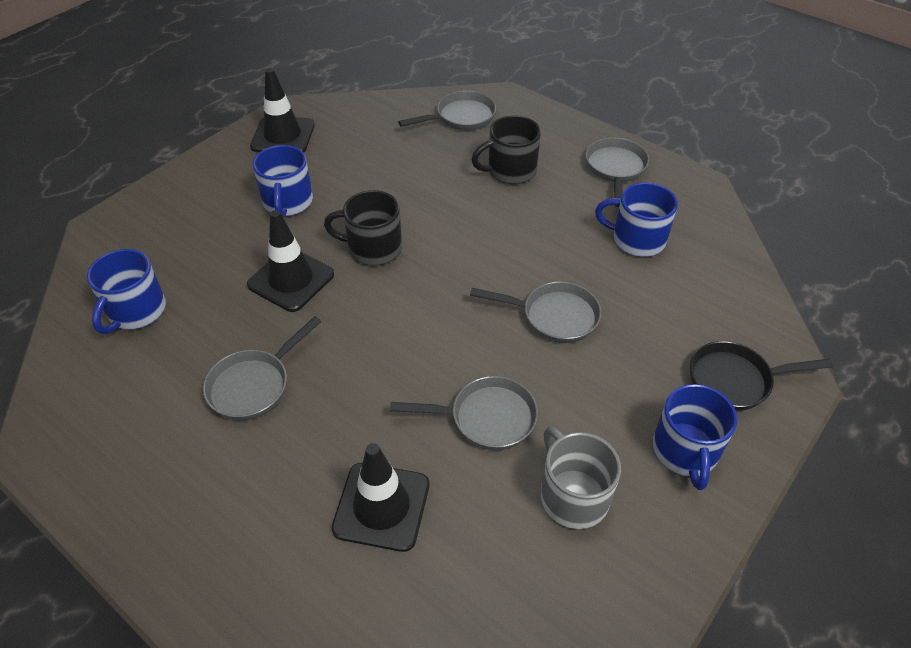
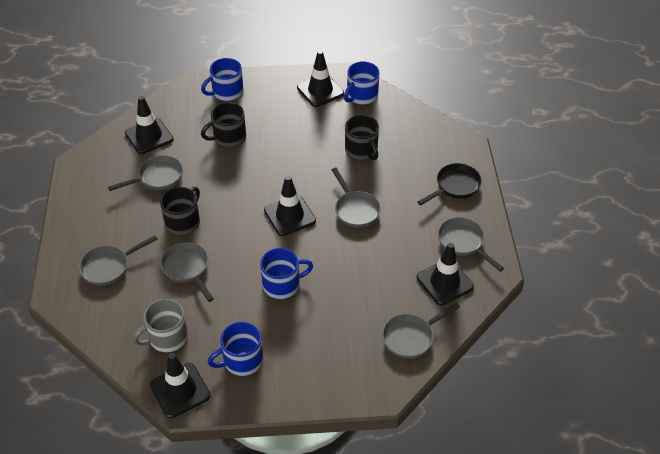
black mug: [324,190,402,265] [471,115,541,184] = 2 -> [160,187,200,235] [201,102,246,147] [345,115,379,160] = 3
black traffic cone: [247,210,334,312] [250,68,315,153] [332,443,429,552] = 3 -> [125,96,173,154] [150,353,211,418] [264,176,316,236] [297,50,344,107] [417,243,474,305] = 5
grey pan: [203,316,322,421] [390,376,538,451] [398,91,496,131] [470,281,601,343] [585,137,649,207] = 5 -> [79,235,158,286] [108,155,183,191] [160,242,214,302] [332,168,381,228] [382,303,460,359] [438,217,504,272] = 6

